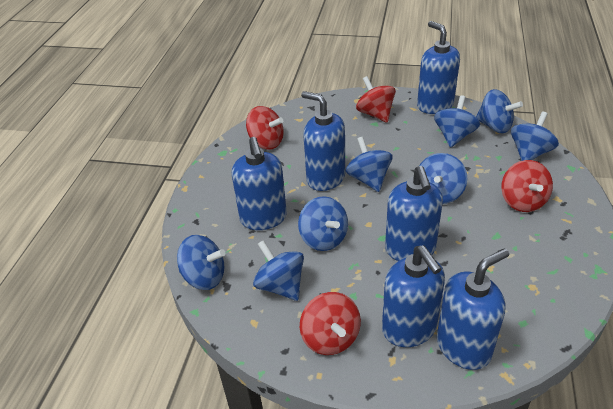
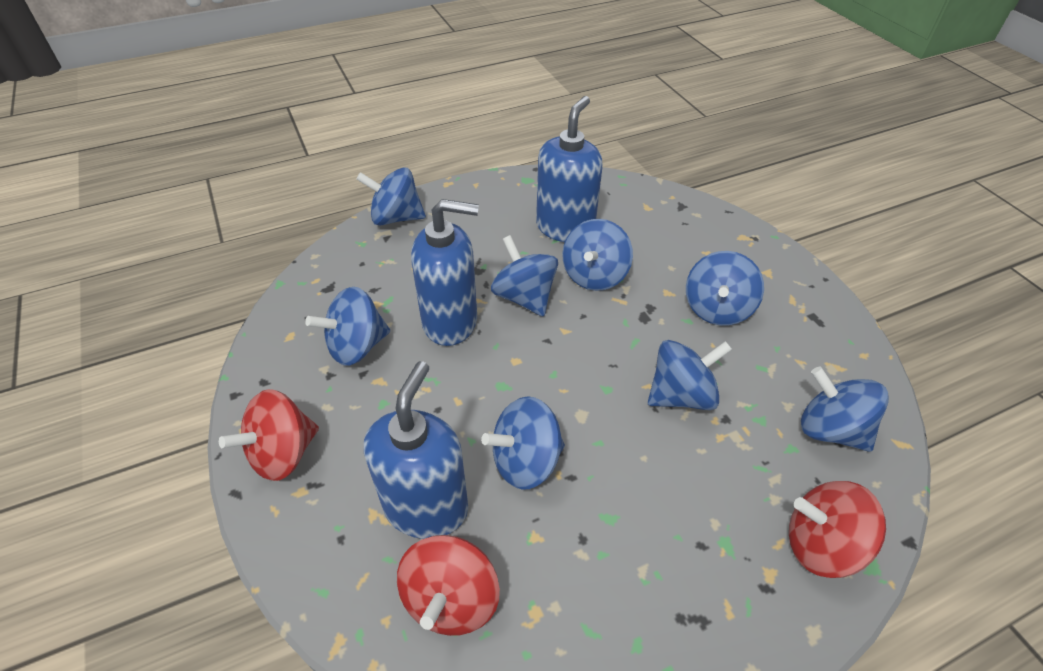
blue soap dispenser: [232,137,287,230] [301,91,345,191] [382,245,445,347] [385,166,443,261] [417,21,460,114] [437,248,509,370] = 6 -> [364,361,468,539] [411,199,479,346] [536,96,603,242] = 3
red spinning top: [246,106,284,150] [300,292,361,355] [356,76,396,123] [501,160,553,212] = 4 -> [219,389,319,481] [397,535,500,636] [789,481,886,578] = 3

